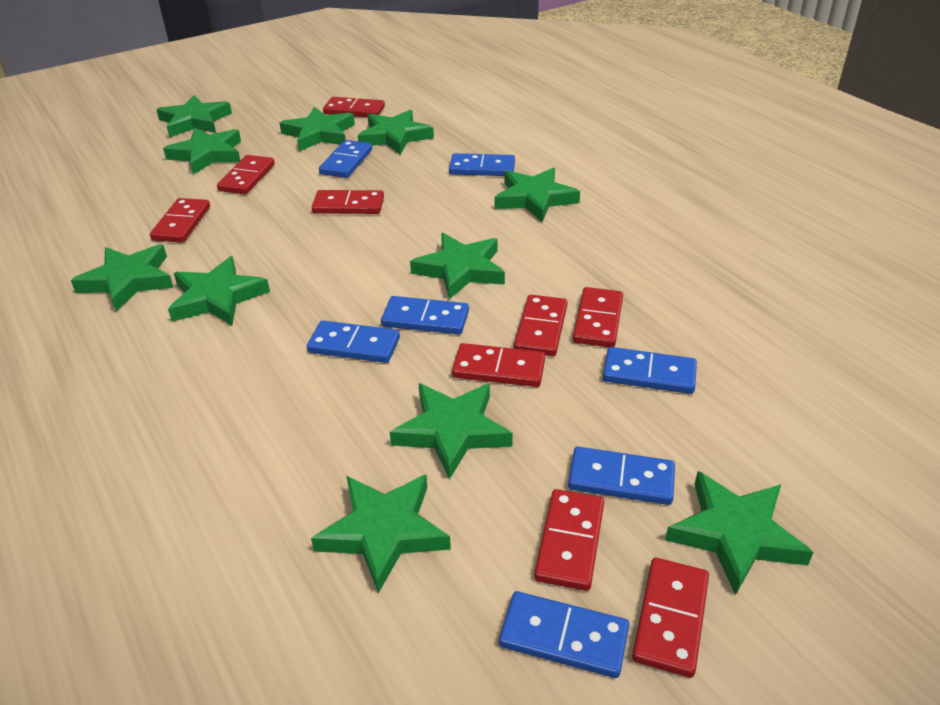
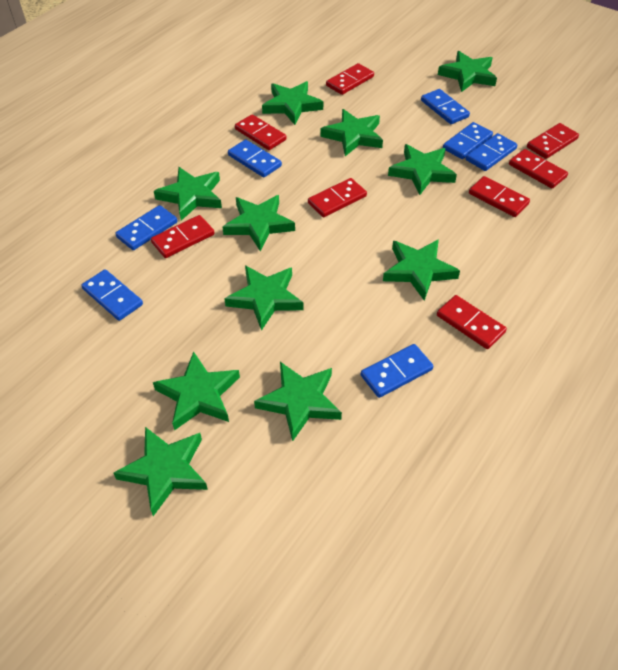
red domino: [150,198,210,243] [217,155,275,194] [312,190,384,214] [323,97,385,117] [452,343,545,387] [514,295,568,356] [534,489,604,591] [573,287,623,347] [632,558,709,678] = 9 -> [151,215,214,258] [235,114,286,150] [308,178,367,217] [326,63,374,95] [437,295,507,349] [469,176,530,217] [509,149,568,189] [527,123,579,159] = 8

